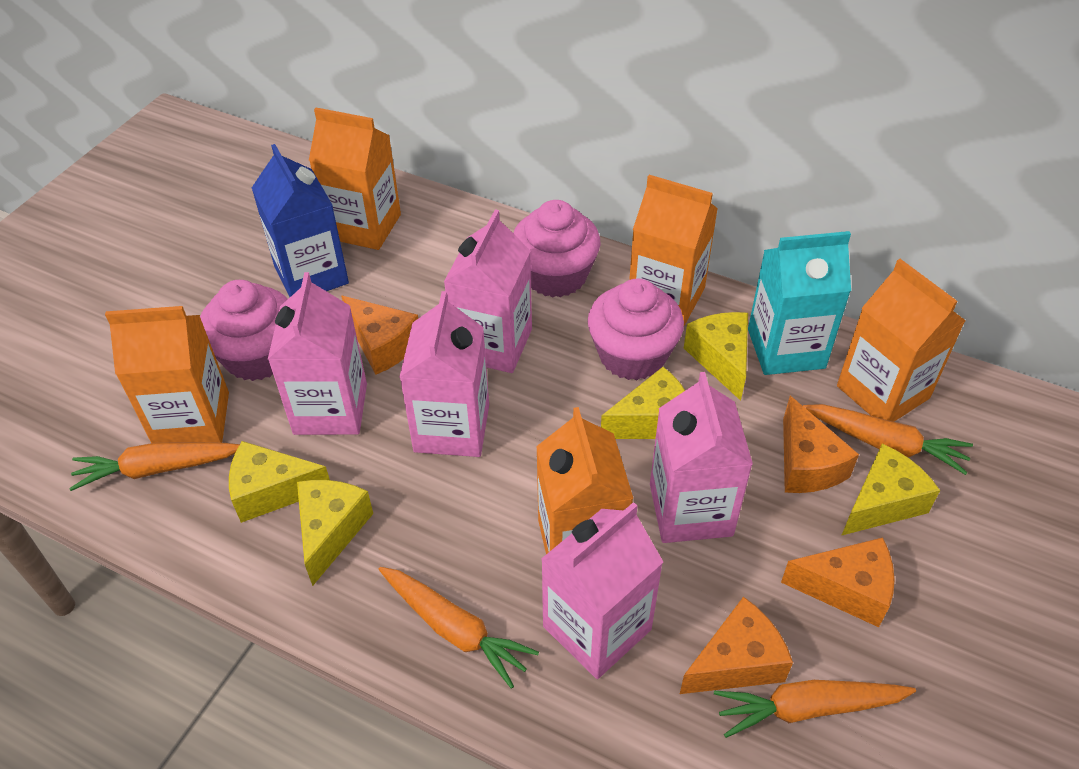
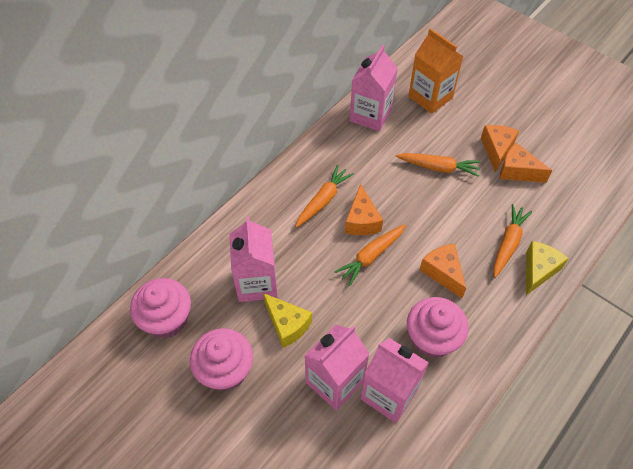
blue carton: [252,144,349,297] = 1 -> none = 0
orange carton: [105,306,229,443] [309,108,401,250] [536,407,633,554] [629,175,718,326] [837,259,966,422] = 5 -> [408,28,464,114] = 1
pink carton: [268,272,367,435] [400,291,489,457] [444,209,532,373] [541,502,663,679] [650,372,753,543] = 5 -> [229,216,278,302] [304,325,370,411] [350,45,398,131] [360,338,429,423] = 4
turquoise carton: [748,231,851,375] = 1 -> none = 0
yellow cheese: [229,441,330,523] [297,480,373,586] [601,367,685,439] [684,312,748,401] [841,444,940,536] = 5 -> [263,293,312,348] [526,241,569,295] = 2

